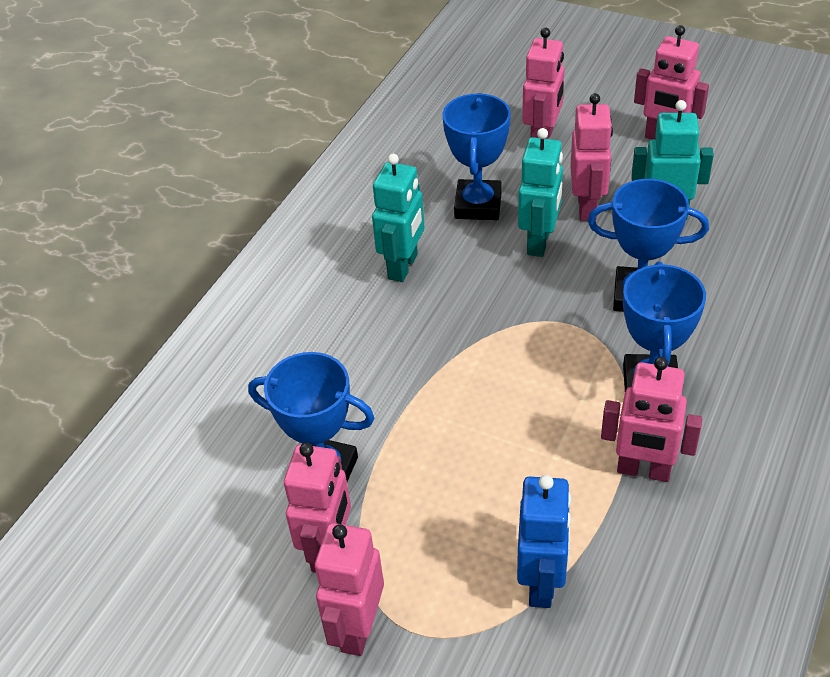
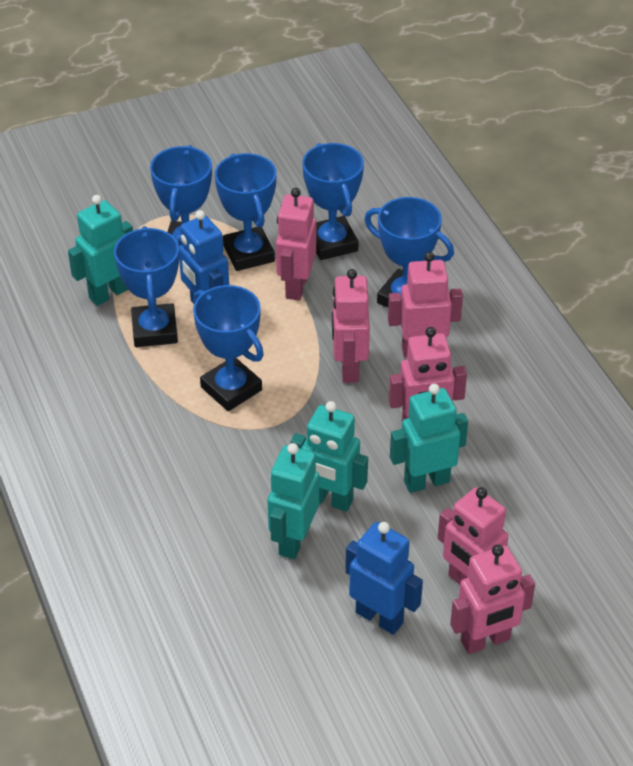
blue robot: [517,475,572,608] = 1 -> [178,210,229,304] [345,522,423,635] = 2
blue trophy: [248,352,374,482] [442,93,511,220] [588,179,709,312] [623,261,706,391] = 4 -> [114,226,179,347] [150,145,212,245] [193,285,264,411] [215,153,276,271] [302,143,364,260] [364,197,454,308] = 6
turquoise robot: [372,154,424,282] [518,128,563,257] [631,100,714,220] = 3 -> [68,195,133,306] [268,443,319,559] [291,401,368,512] [390,384,468,493] = 4

